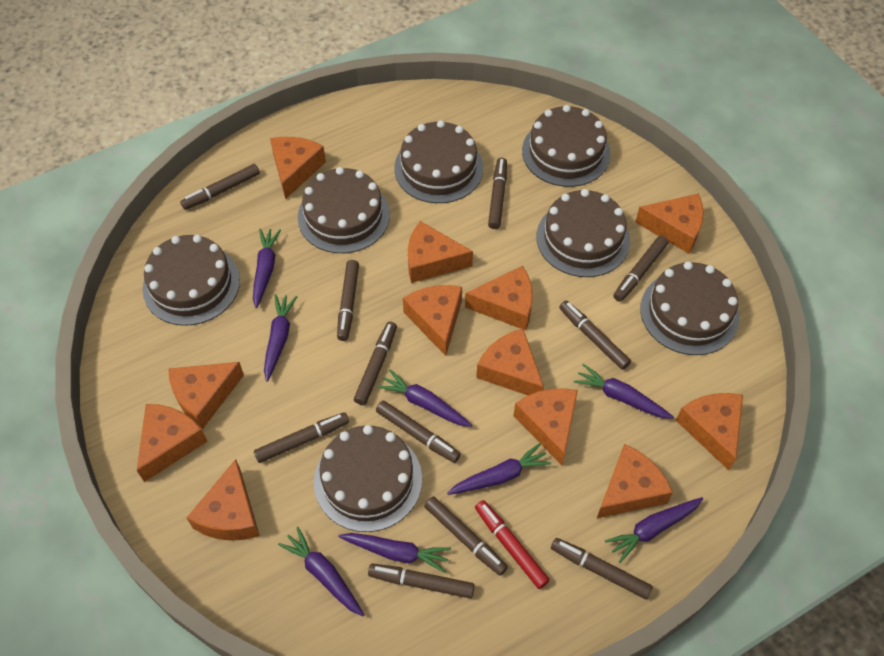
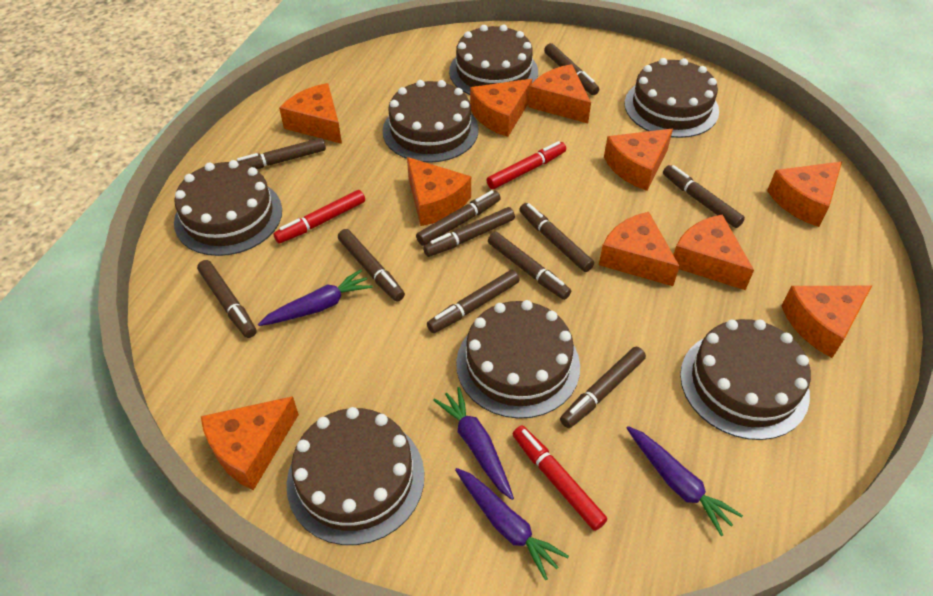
orange cheese: [137,404,207,482] [168,362,244,429] [187,459,260,541] [270,137,326,199] [403,285,462,356] [408,221,473,283] [465,266,533,330] [476,328,544,395] [514,388,578,465] [596,444,673,519] [635,194,704,254] [676,393,743,470] = 12 -> [201,396,299,490] [279,83,342,144] [407,157,471,226] [470,79,532,137] [528,64,591,123] [599,212,680,286] [604,129,673,191] [673,215,754,290] [767,162,842,227] [781,286,872,358] = 10
purple carrot: [253,228,281,308] [264,294,297,382] [278,527,364,616] [339,533,451,573] [377,369,472,427] [447,443,551,495] [574,364,674,419] [605,497,703,563] = 8 -> [258,269,373,326] [433,387,514,500] [455,468,569,580] [627,426,743,536] = 4
red marker: [475,500,550,589] = 1 -> [273,190,365,243] [487,141,566,189] [513,426,607,531] = 3

